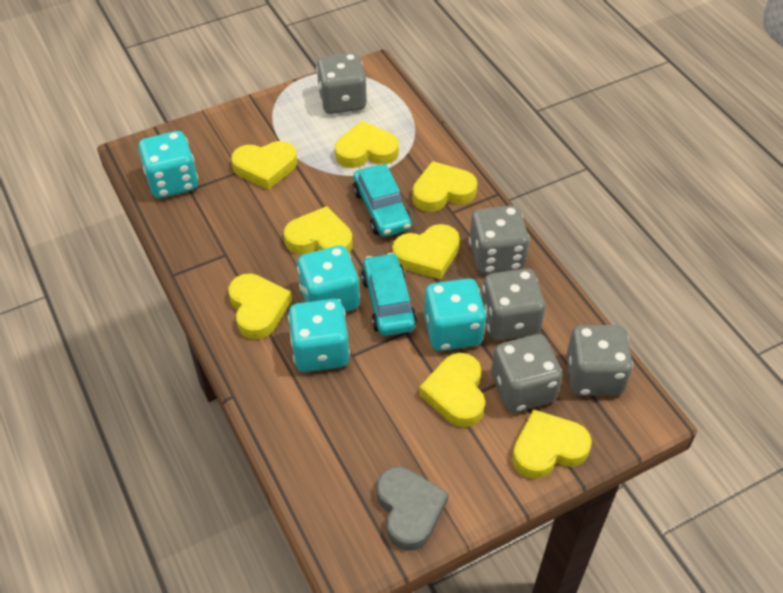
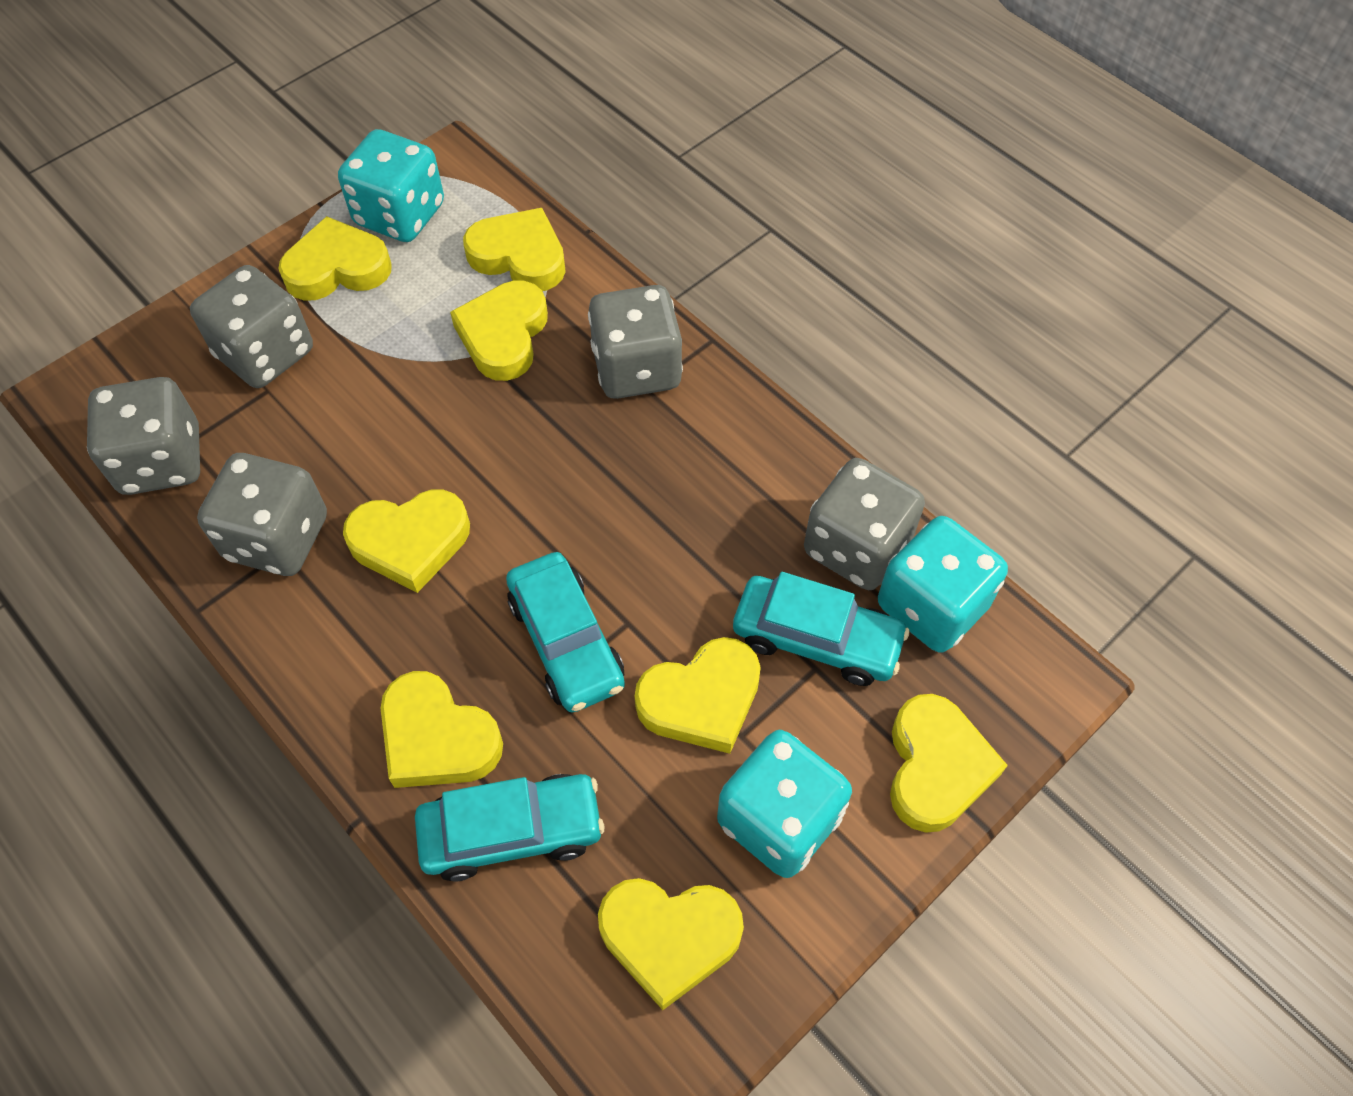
grey heart: [377,467,449,551] = 1 -> none = 0
turquoise car: [353,164,412,237] [361,253,417,336] = 2 -> [415,774,604,882] [506,552,625,712] [733,572,910,686] = 3
turquoise dice: [138,131,198,198] [288,299,350,372] [297,245,360,312] [424,278,487,351] = 4 -> [338,129,444,242] [717,730,852,878] [878,516,1008,653] = 3

